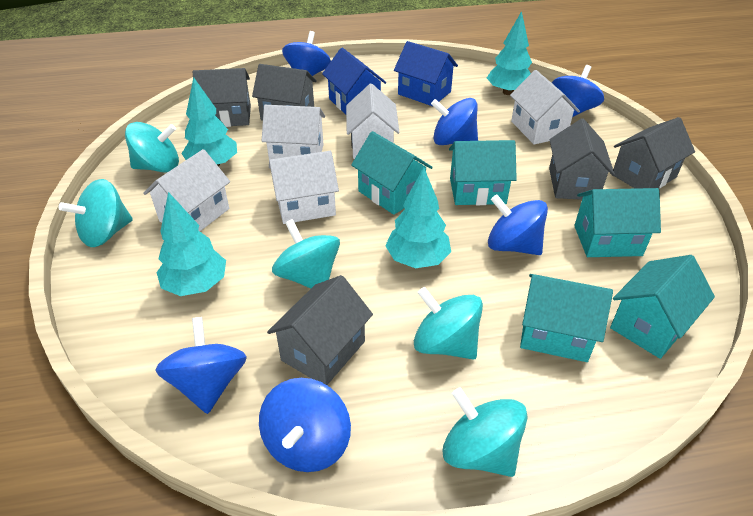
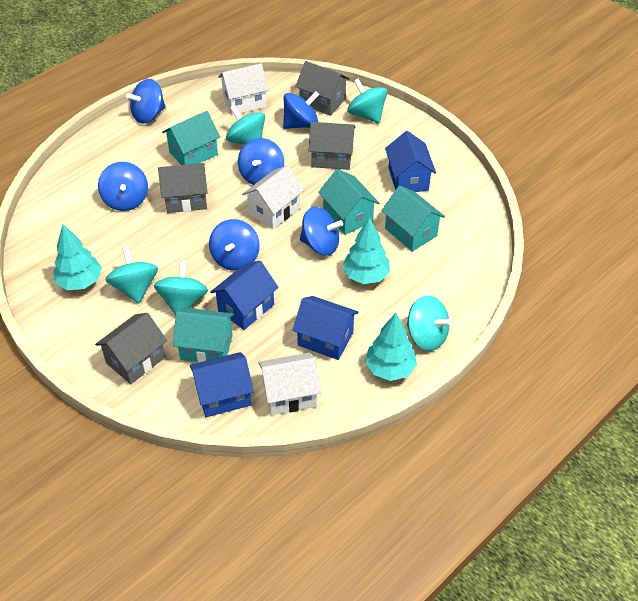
blue house: [322,48,386,114] [394,41,458,106] = 2 -> [189,352,254,417] [210,261,279,330] [293,296,359,360] [385,131,436,192] = 4
grey house: [193,68,251,127] [252,64,317,121] [267,275,373,385] [549,118,615,200] [613,117,695,189] = 5 -> [95,313,167,384] [158,163,208,213] [295,61,350,116] [309,122,355,170] = 4
turquoise house: [351,131,433,215] [449,140,517,205] [520,274,613,362] [574,188,661,257] [610,255,715,359] = 5 -> [162,111,220,165] [173,308,234,363] [318,169,379,235] [381,186,445,252] = 4
turquoise tree: [156,192,226,296] [182,77,237,167] [385,167,451,268] [487,11,532,95] = 4 -> [53,224,102,290] [342,217,390,284] [365,313,417,381] = 3
white house: [143,149,230,231] [262,105,325,160] [269,151,339,224] [346,84,399,159] [510,70,580,145] = 5 -> [218,63,269,115] [242,165,304,229] [258,352,321,415] = 3

